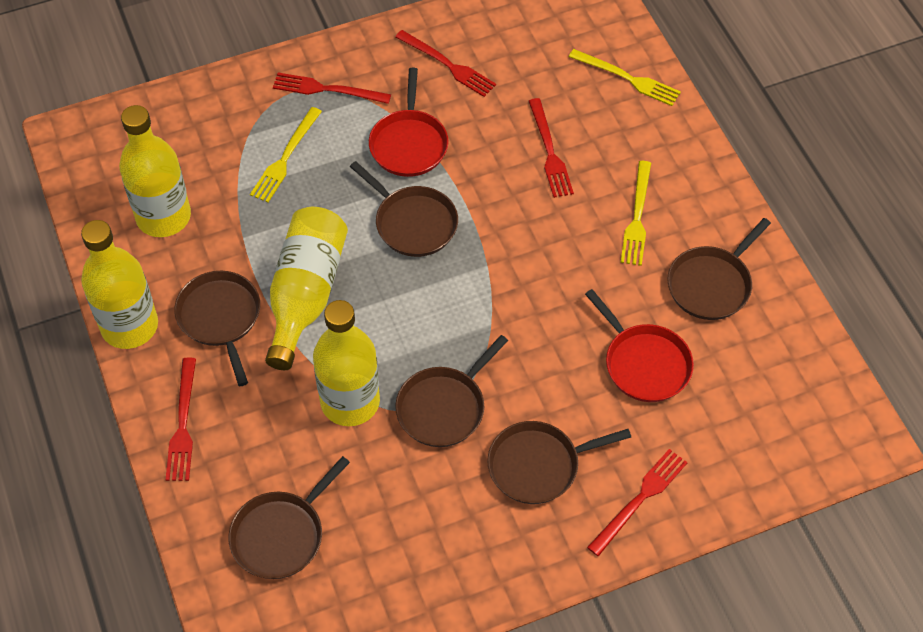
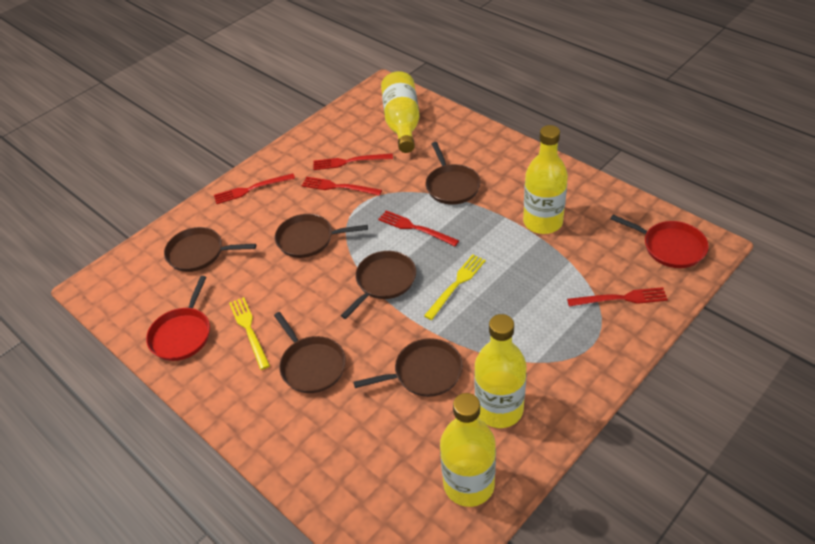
yellow fork: [250,107,322,202] [569,49,681,106] [620,161,651,266] = 3 -> [229,297,270,370] [424,254,486,320] = 2

